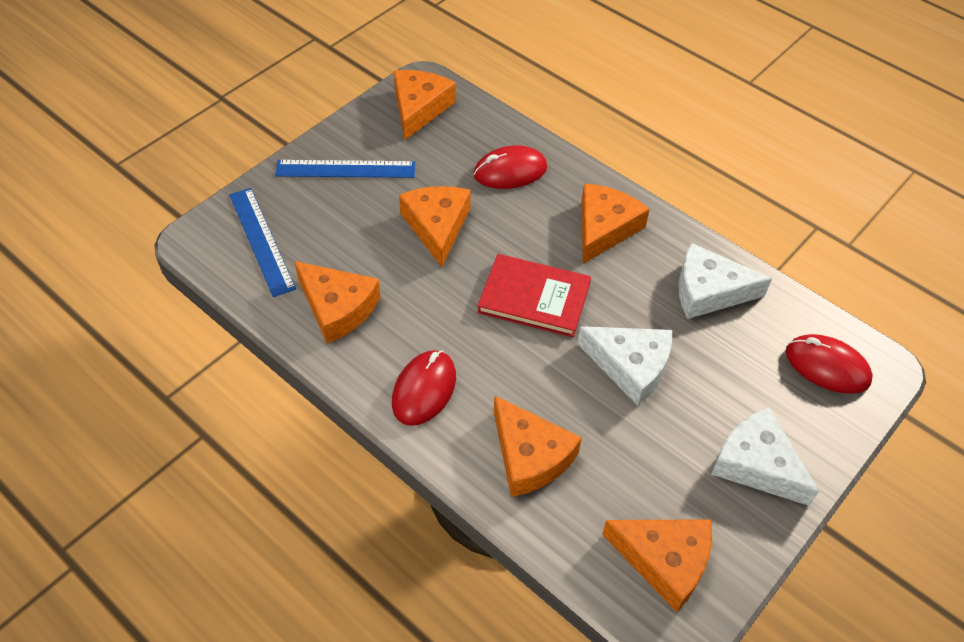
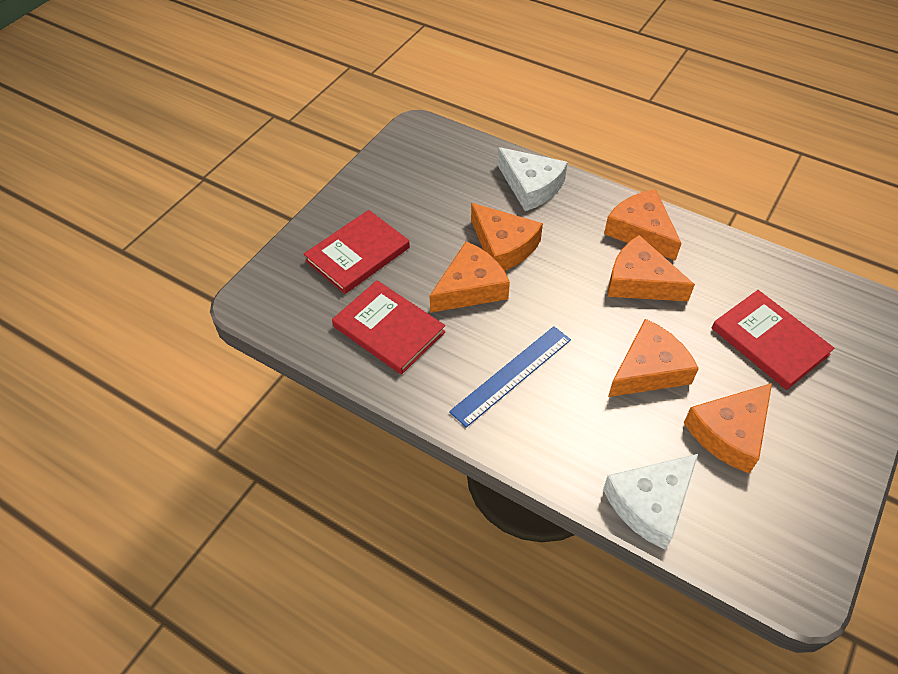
blue ruler: [229,188,296,297] [275,160,415,178] = 2 -> [449,326,571,428] = 1
red book: [477,254,591,337] = 1 -> [304,210,410,294] [332,280,445,375] [712,290,835,390] = 3
red mouse: [392,350,456,426] [474,145,547,189] [786,334,873,394] = 3 -> none = 0
white cheese: [577,326,672,406] [679,243,772,319] [711,407,819,506] = 3 -> [497,147,568,211] [603,454,698,550] = 2

